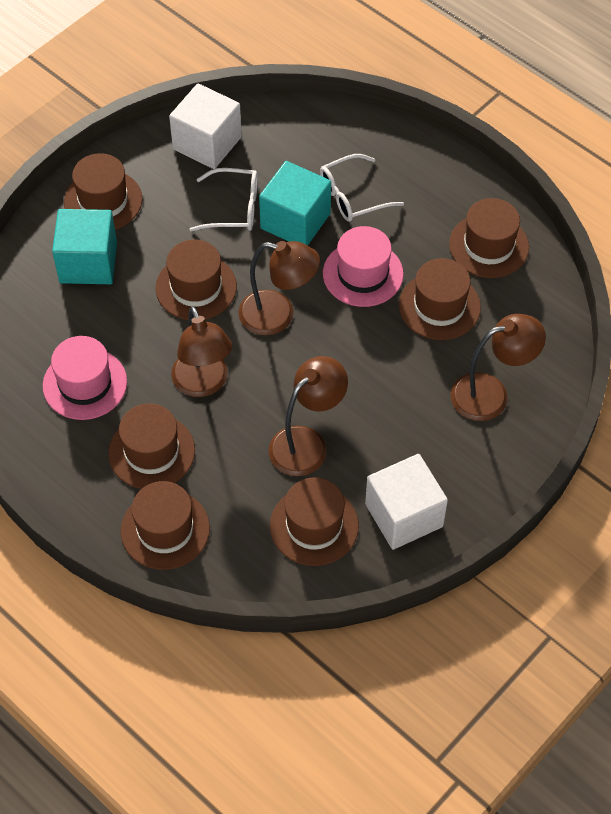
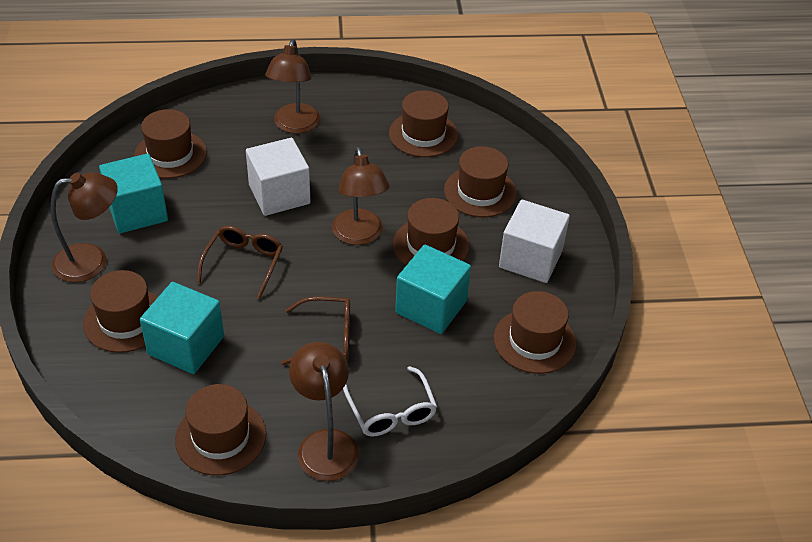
brown glasses: none = 0 -> [197,226,283,299] [281,296,350,365] = 2
pink hat: [43,336,127,420] [323,226,404,307] = 2 -> none = 0
turquoise cube: [52,209,117,284] [259,161,331,246] = 2 -> [99,153,168,233] [140,282,224,374] [395,244,471,334] = 3
white glasses: [190,168,258,232] [320,154,404,222] = 2 -> [343,366,437,436] = 1

